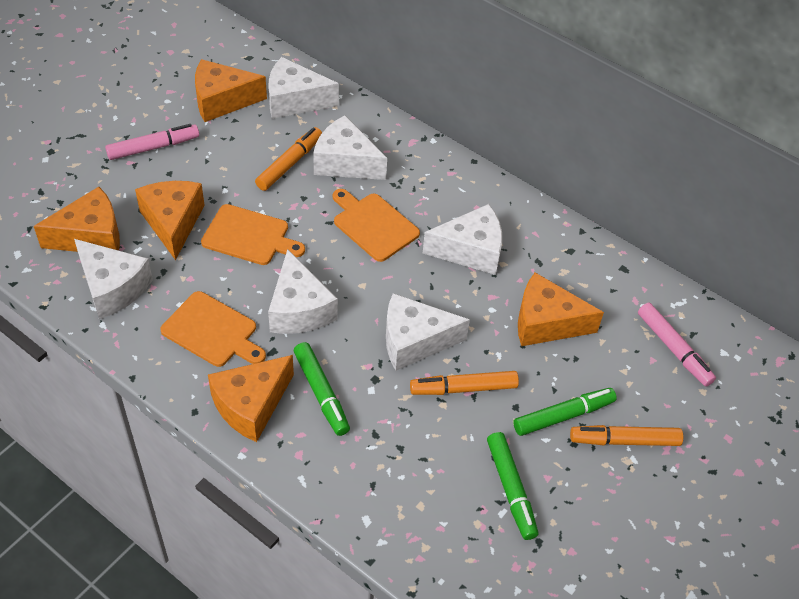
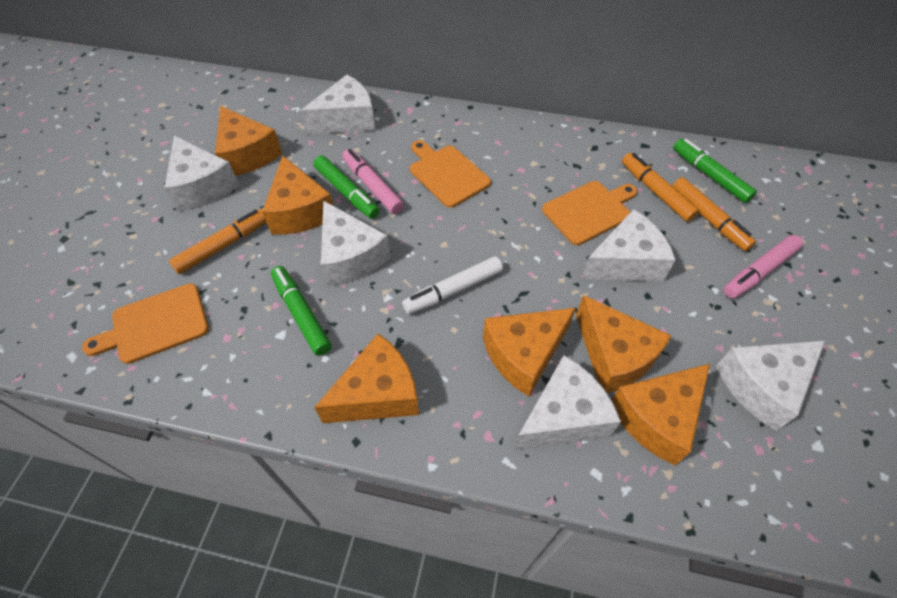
orange cheese: [34,187,120,252] [135,181,205,260] [195,59,267,122] [208,355,294,442] [518,272,604,346] = 5 -> [215,106,282,176] [262,155,333,234] [314,334,419,423] [483,308,576,396] [576,295,672,393] [611,364,710,465] = 6
white marker: none = 0 -> [402,256,503,314] = 1

